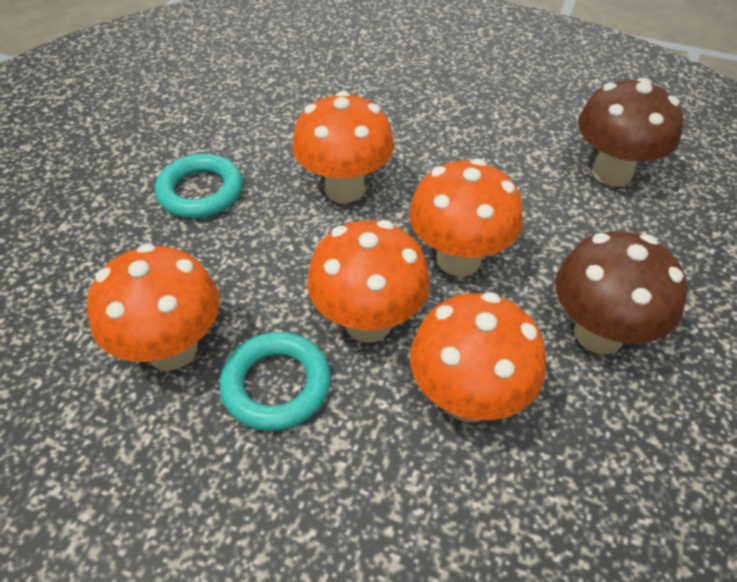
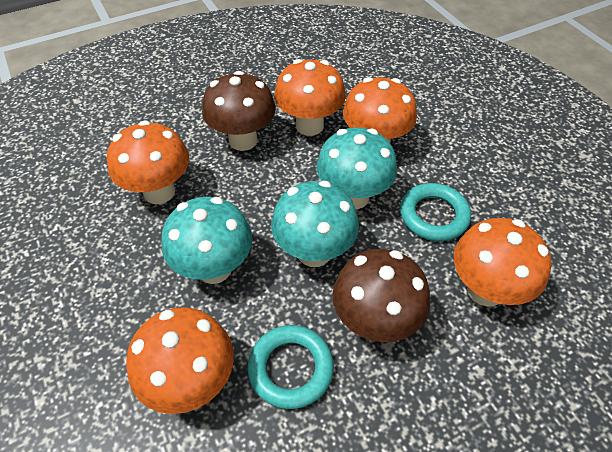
turquoise mushroom: none = 0 -> [162,197,252,284] [271,181,359,267] [316,128,397,210] = 3

